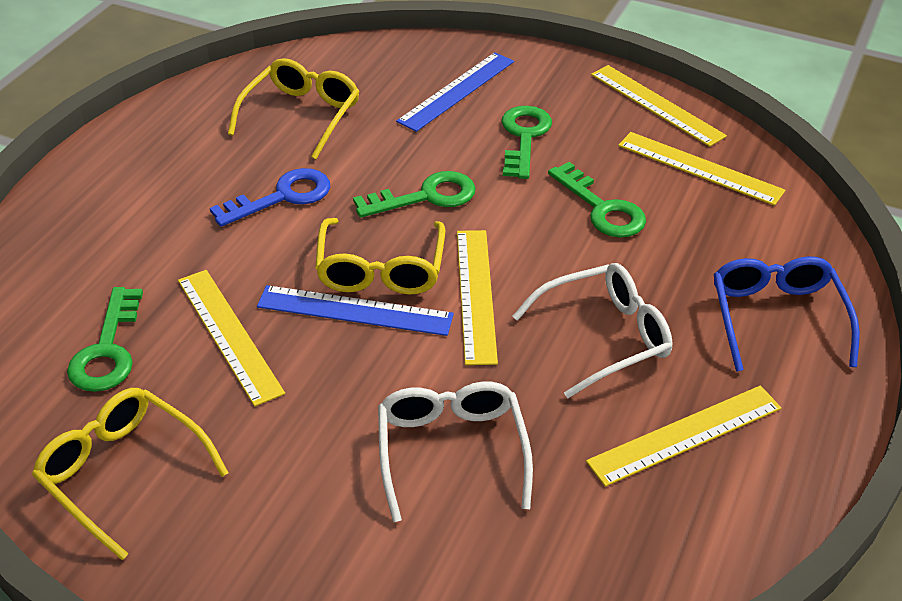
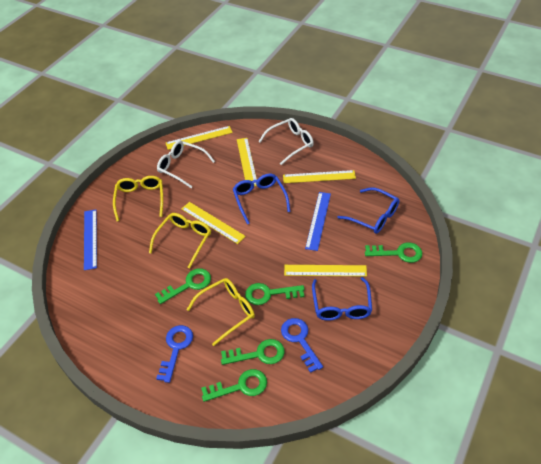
blue glasses: [713,256,860,372] = 1 -> [233,174,290,224] [312,277,372,321] [338,187,399,234] = 3
blue key: [210,168,330,227] = 1 -> [156,325,193,383] [281,318,323,373] = 2
green key: [67,287,143,392] [353,171,475,218] [502,106,552,179] [548,162,646,238] = 4 -> [155,268,211,304] [201,369,267,402] [221,339,285,365] [245,283,305,305] [365,242,422,263] = 5

